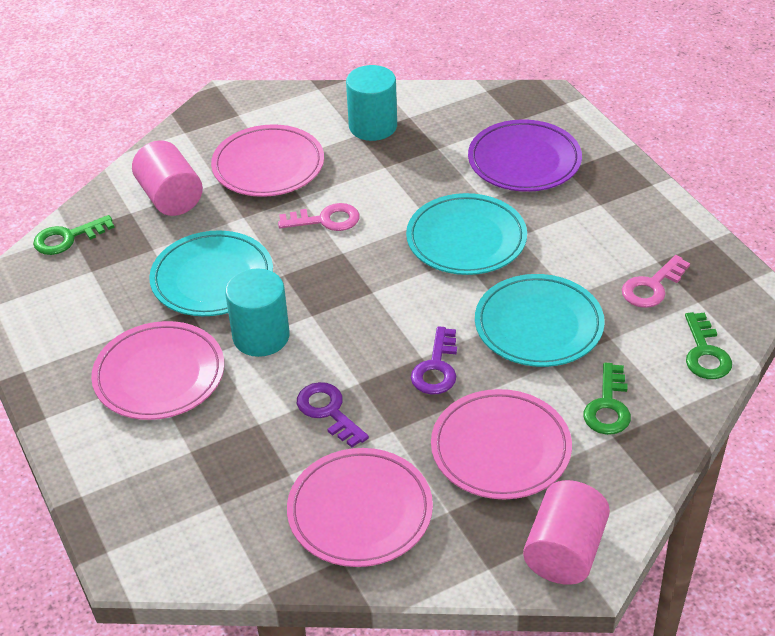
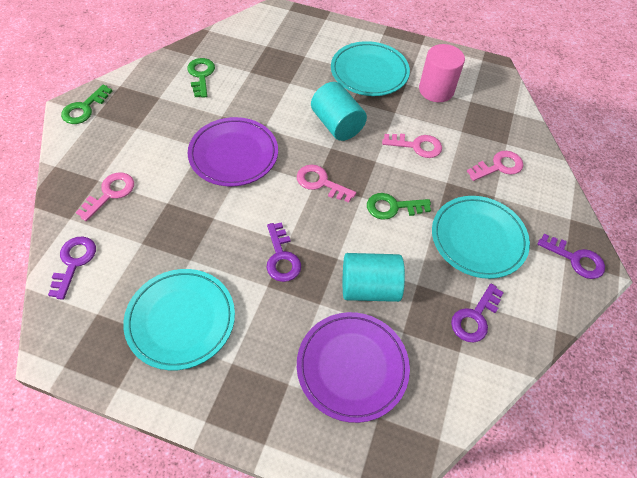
pink cylinder: [132,140,203,216] [523,480,610,585] = 2 -> [419,44,465,102] = 1
pink key: [278,203,360,231] [622,255,690,308] = 2 -> [76,172,134,221] [297,164,356,203] [382,133,442,158] [467,151,523,181] = 4
pink plate: [91,321,224,420] [211,124,324,197] [287,448,433,567] [431,389,572,499] = 4 -> none = 0
purple key: [297,382,369,448] [411,326,457,395] = 2 -> [48,237,96,300] [267,222,301,282] [451,284,504,342] [537,234,605,279] = 4
purple plate: [468,119,582,192] = 1 -> [188,117,278,186] [297,312,410,423] = 2

